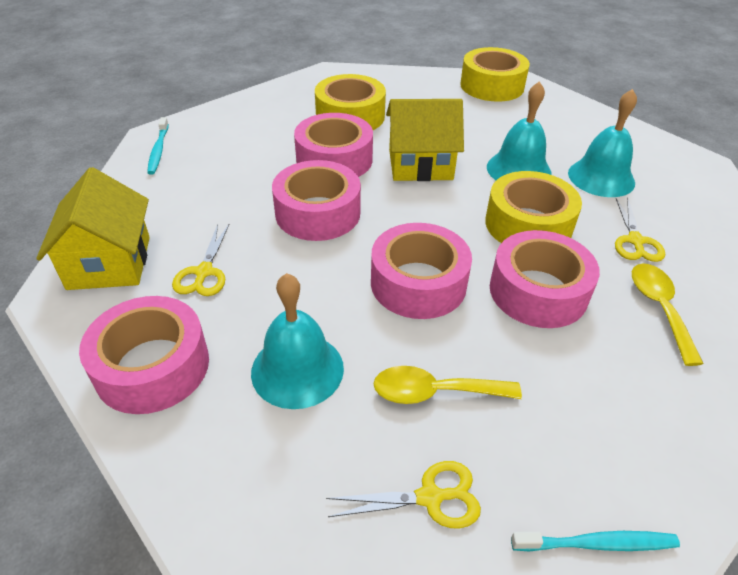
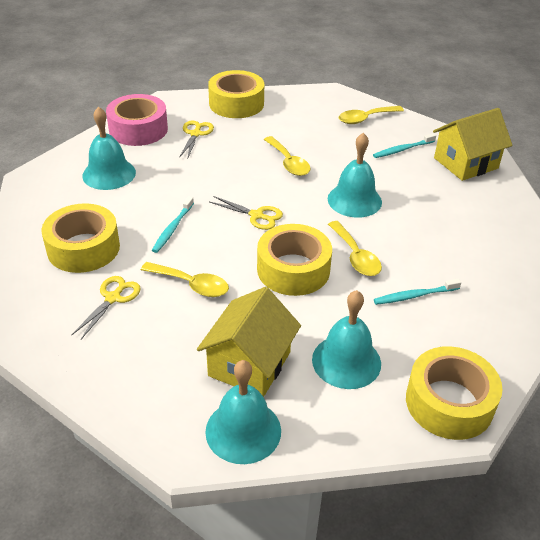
pink tape: [79,296,209,414] [272,160,361,241] [294,113,373,177] [371,223,472,319] [490,230,600,328] = 5 -> [106,94,168,146] = 1
turquoise bell: [251,273,344,409] [487,81,552,180] [568,89,637,197] = 3 -> [82,107,136,190] [205,360,281,464] [312,290,381,389] [328,133,382,218] = 4
turquoise toothbrush: [147,117,169,175] [511,531,680,551] = 2 -> [152,196,194,253] [373,133,436,158] [374,279,461,305] = 3
yellow spoon: [374,366,522,404] [632,263,704,366] = 2 -> [141,262,229,297] [264,136,311,176] [328,221,382,276] [339,106,404,124] = 4
yellow tape: [315,74,386,130] [460,47,530,102] [485,171,582,243] = 3 -> [41,204,120,273] [208,70,264,118] [257,224,332,296] [406,346,503,440] = 4

